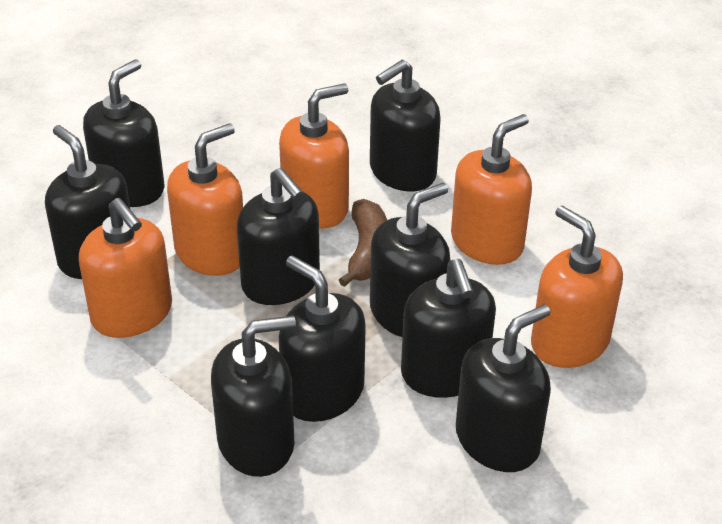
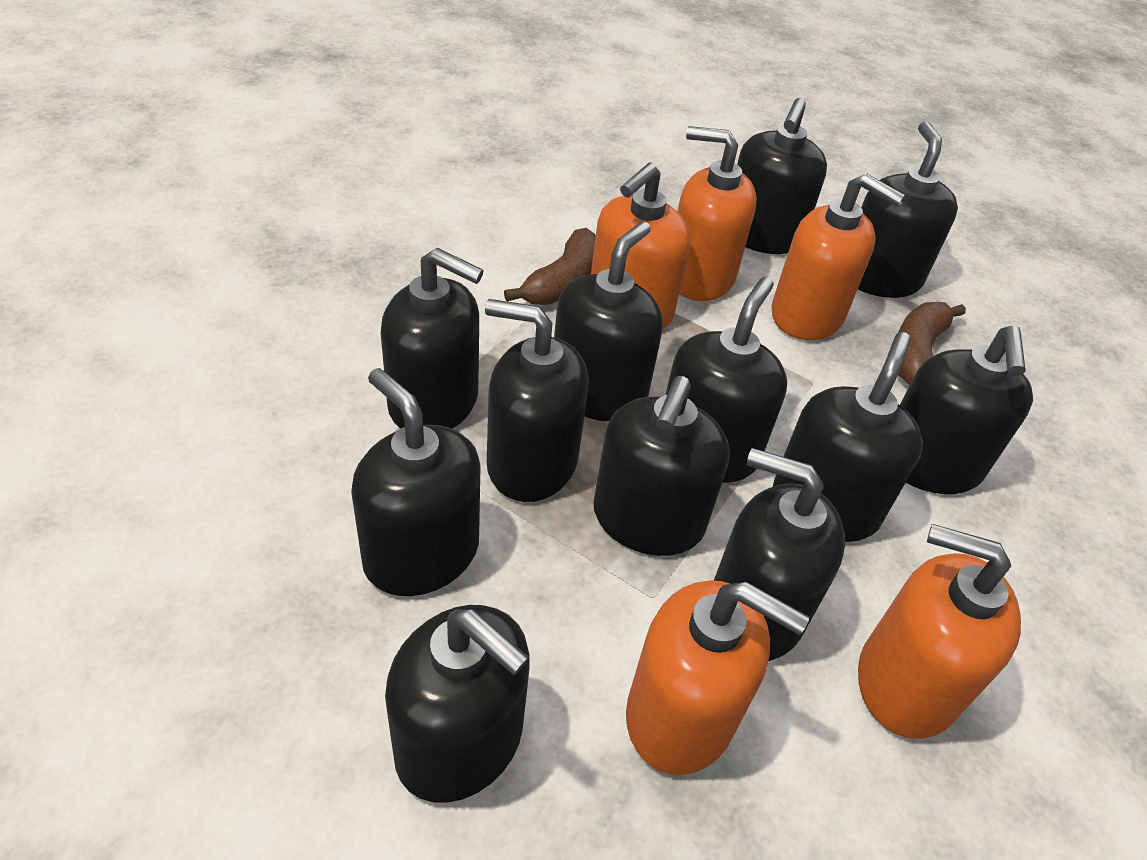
black soap dispenser: [45,125,131,279] [83,59,164,207] [211,316,296,477] [237,168,320,305] [279,256,366,422] [370,60,441,192] [370,183,451,337] [401,259,496,398] [456,304,551,472] = 9 -> [351,368,481,596] [381,248,483,429] [385,605,530,803] [485,299,588,502] [554,221,663,422] [593,376,730,556] [665,277,787,483] [714,448,845,661] [737,98,827,254] [773,332,923,542] [858,122,958,298] [900,326,1033,494] = 12
brown banana: [339,199,387,287] = 1 -> [504,228,596,305] [898,302,966,385] = 2

